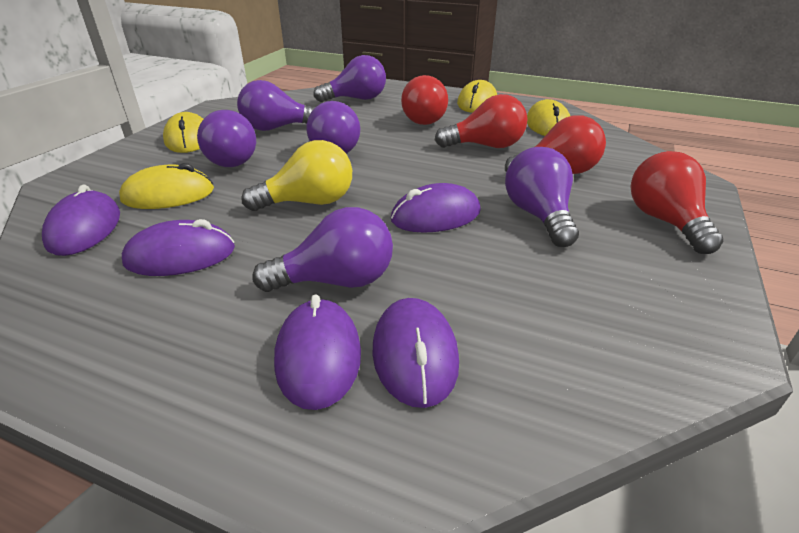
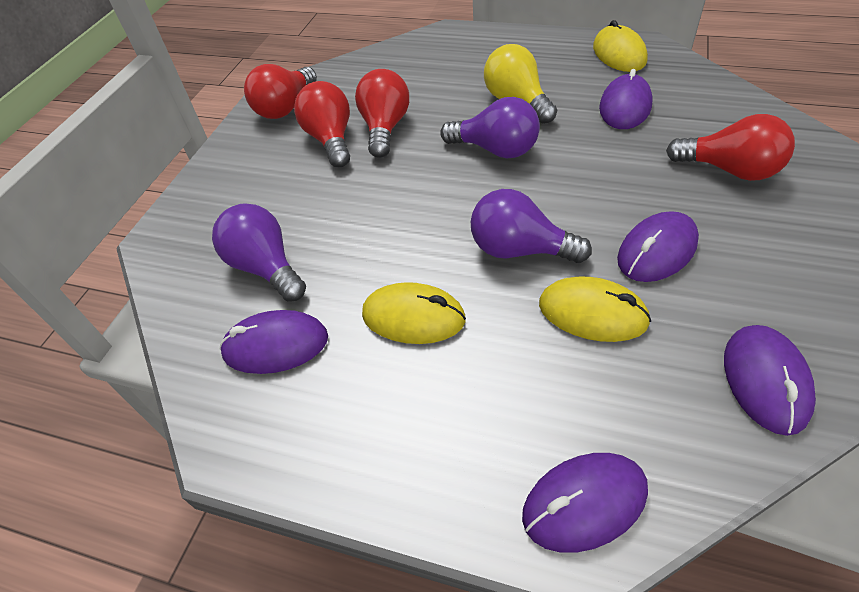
purple light bulb: [197,110,256,167] [237,80,315,131] [252,207,393,292] [306,101,360,154] [314,55,386,102] [505,147,579,247] = 6 -> [212,203,306,302] [440,97,540,158] [471,189,592,263] = 3
yellow mouse: [119,163,214,209] [163,112,203,153] [457,80,497,113] [527,99,570,136] = 4 -> [362,282,466,344] [539,277,651,342] [593,20,648,72] = 3

